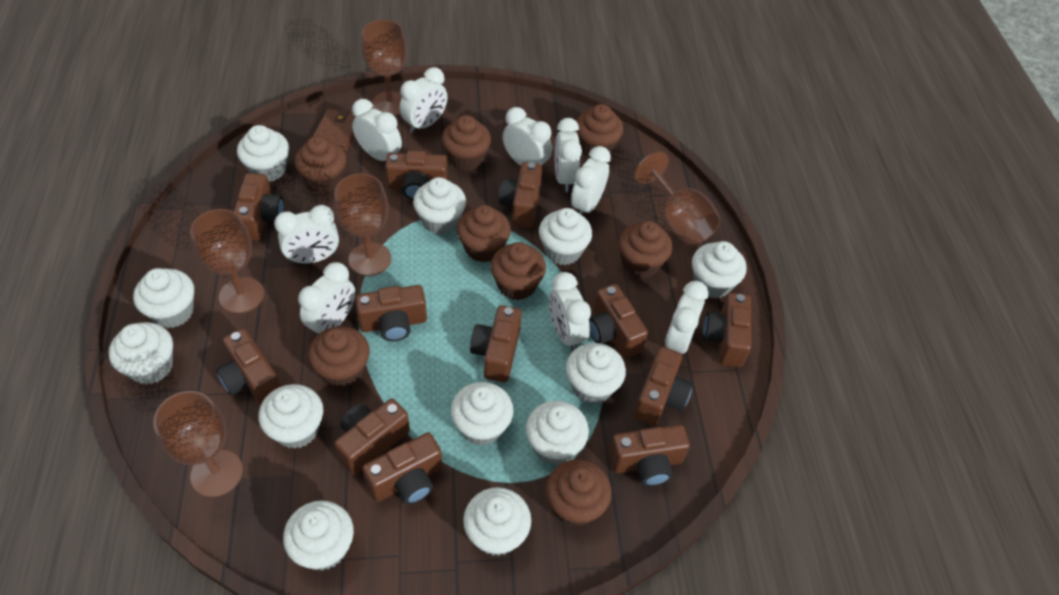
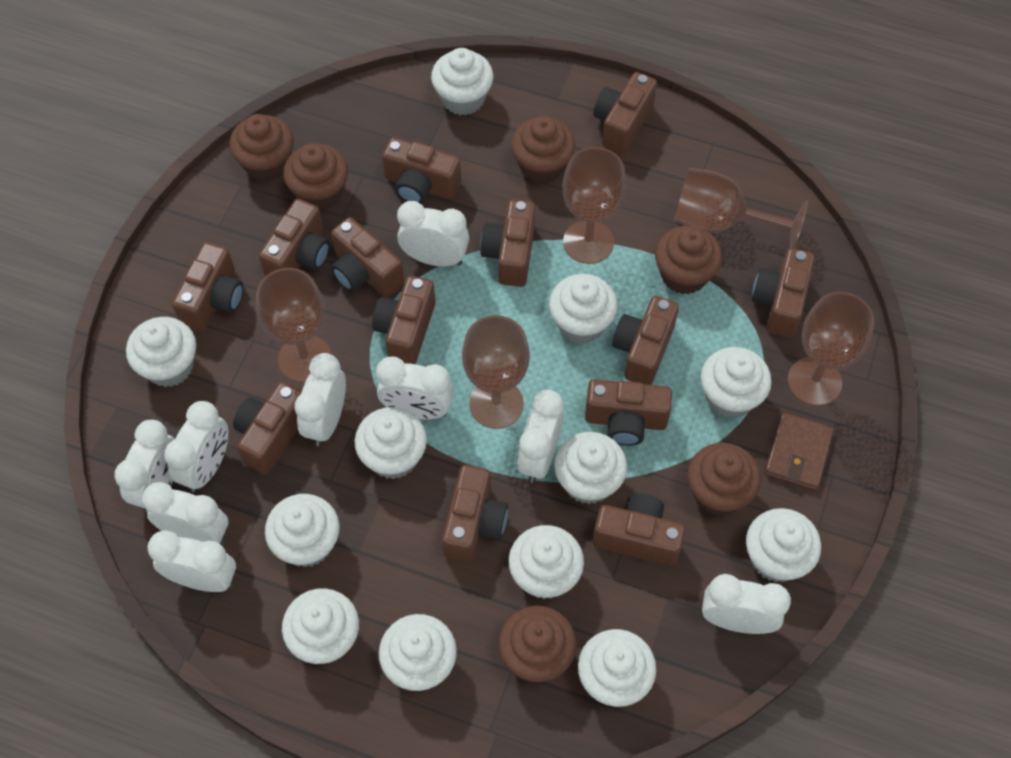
brown camera: [216,328,281,405] [234,173,284,241] [334,399,410,475] [355,285,427,341] [362,433,442,505] [385,150,448,200] [470,305,522,383] [499,162,543,228] [589,284,648,358] [609,425,690,486] [634,347,693,426] [703,292,751,367] = 12 -> [172,242,244,331] [233,382,302,475] [259,199,330,276] [331,217,404,297] [372,276,435,364] [382,137,461,204] [442,465,508,562] [480,200,536,287] [585,379,672,446] [592,494,685,566] [594,72,657,154] [612,296,679,385] [752,248,815,337] = 13
brown cupcake: [294,136,347,193] [308,326,370,388] [441,115,491,171] [457,205,511,262] [490,242,546,300] [546,459,612,526] [576,104,623,157] [619,221,672,278] = 8 -> [229,114,294,182] [283,144,348,211] [499,606,577,682] [511,116,575,184] [655,226,722,294] [687,443,761,515] = 6

